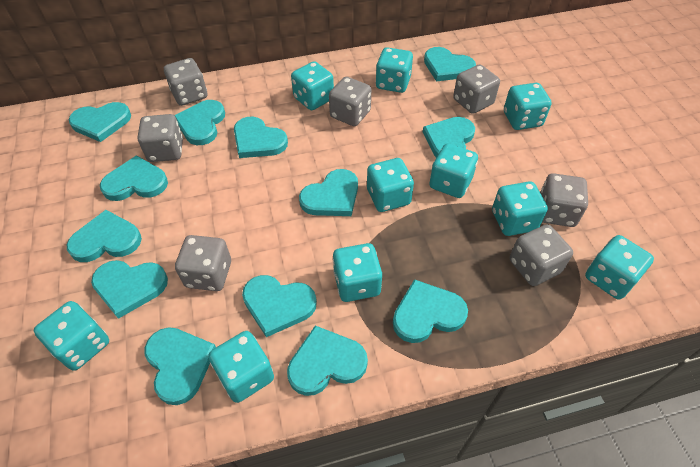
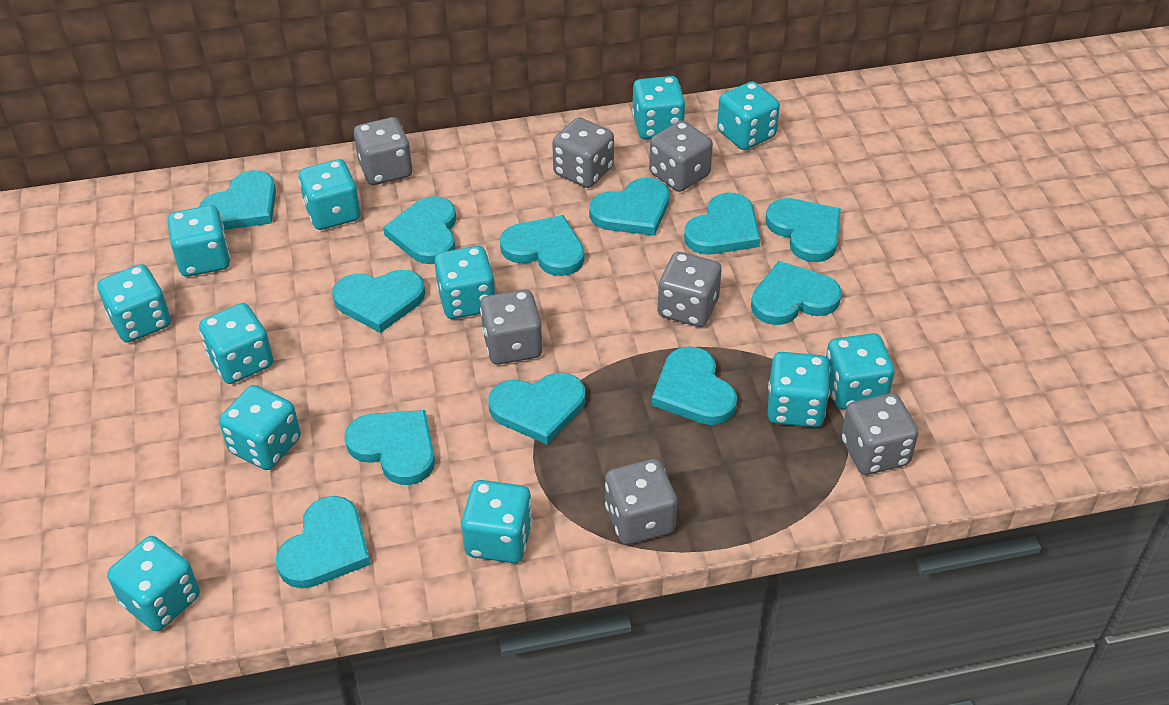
turquoise dice: [34,301,109,371] [208,331,274,403] [291,61,334,110] [333,243,382,302] [367,158,414,212] [376,47,413,93] [429,143,478,198] [492,181,548,236] [504,83,552,130] [585,235,654,299] = 10 -> [98,264,171,343] [107,536,200,631] [168,205,230,277] [199,303,273,384] [219,385,301,470] [299,159,360,230] [434,246,495,319] [461,480,533,563] [632,76,685,139] [717,81,780,150] [768,352,830,427] [826,333,895,410] = 12
turquoise heart: [67,210,142,262] [69,102,131,142] [91,260,168,319] [100,155,168,201] [145,327,216,405] [174,100,225,145] [234,117,288,158] [242,275,317,337] [287,326,368,396] [299,169,358,216] [393,279,468,343] [423,117,475,158] [424,47,476,81] = 13 -> [199,170,276,230] [276,496,371,588] [332,270,425,333] [344,410,435,485] [383,196,456,264] [488,373,585,445] [500,215,585,276] [589,178,669,236] [652,346,737,425] [684,193,760,255] [751,261,842,325] [766,198,841,262] = 12

